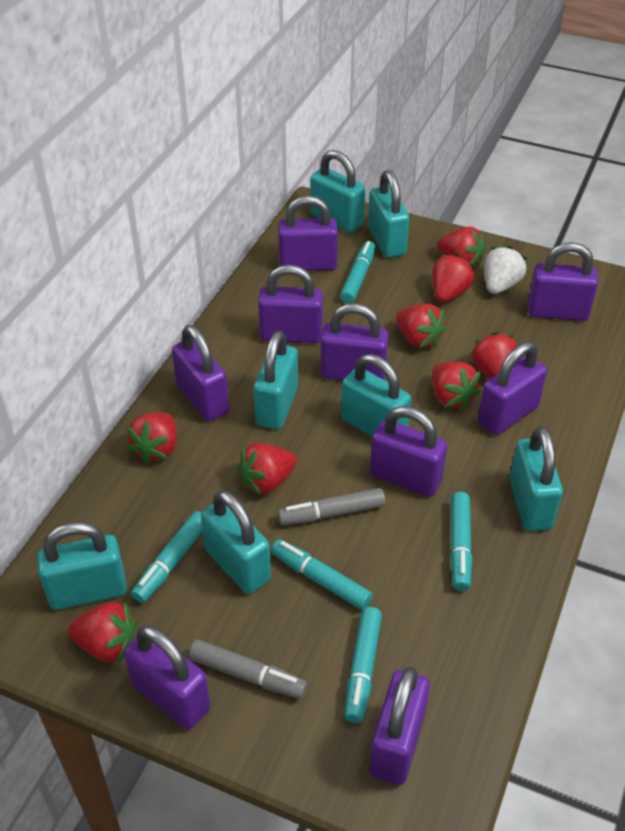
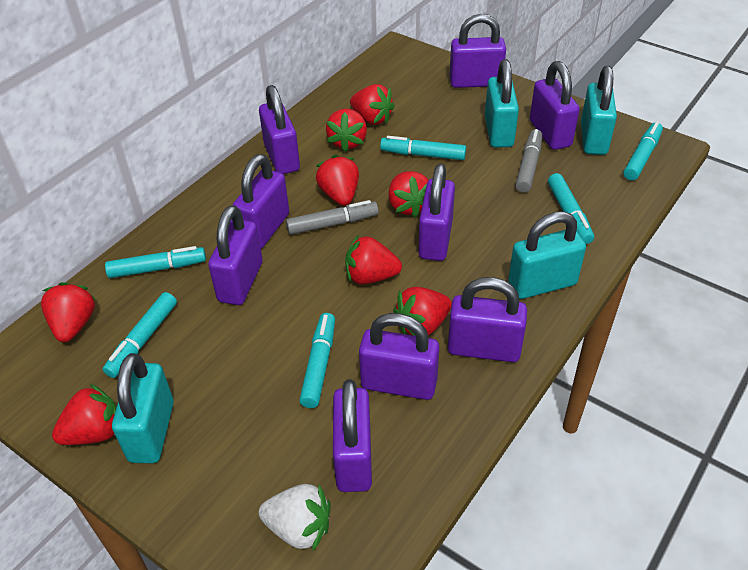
turquoise marker: [131,511,203,603] [271,539,373,610] [340,241,376,304] [345,607,382,723] [450,492,473,591] = 5 -> [103,292,177,378] [105,246,206,278] [299,313,335,408] [380,136,466,160] [548,173,594,244] [623,122,663,181] = 6
turquoise padlock: [37,522,127,610] [201,490,271,594] [253,331,298,429] [310,150,365,233] [341,354,411,437] [368,170,409,258] [509,426,563,531] = 7 -> [112,353,174,463] [485,59,519,148] [508,211,586,299] [581,66,617,155] = 4

